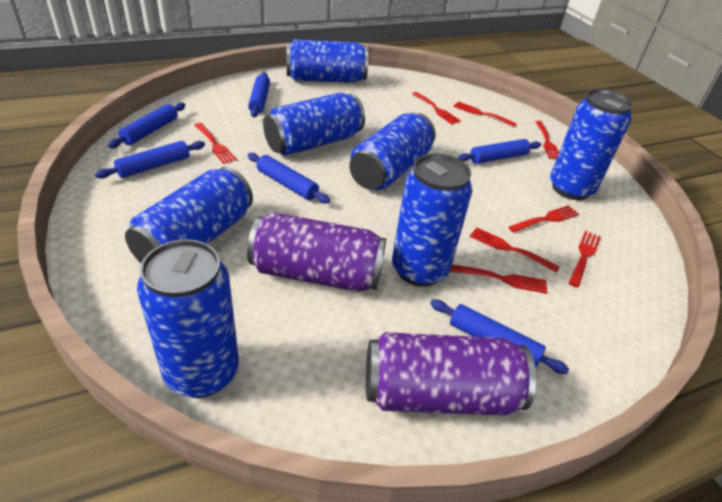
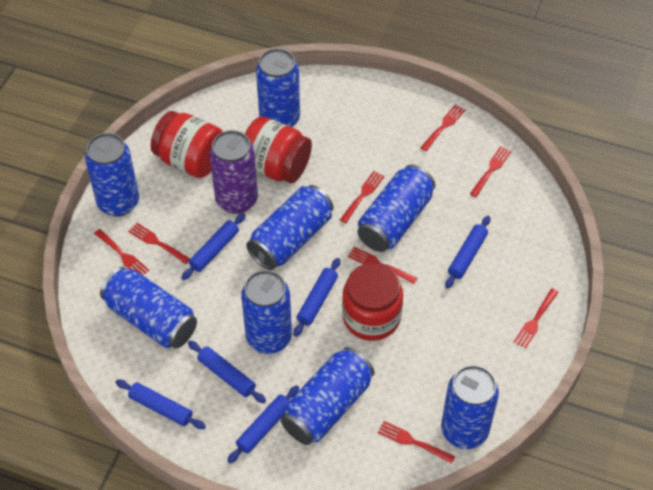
blue can: [125,167,253,263] [137,239,239,398] [263,93,365,156] [286,39,368,83] [349,112,435,190] [392,153,472,287] [550,89,633,200] = 7 -> [85,133,139,217] [100,267,197,348] [241,270,292,354] [246,185,333,270] [256,48,300,127] [281,347,375,445] [357,164,435,252] [441,365,499,449] = 8
purple can: [247,212,386,292] [366,332,536,416] = 2 -> [209,130,258,214] = 1
red jar: none = 0 -> [151,111,223,178] [245,116,312,183] [342,263,403,341] = 3

